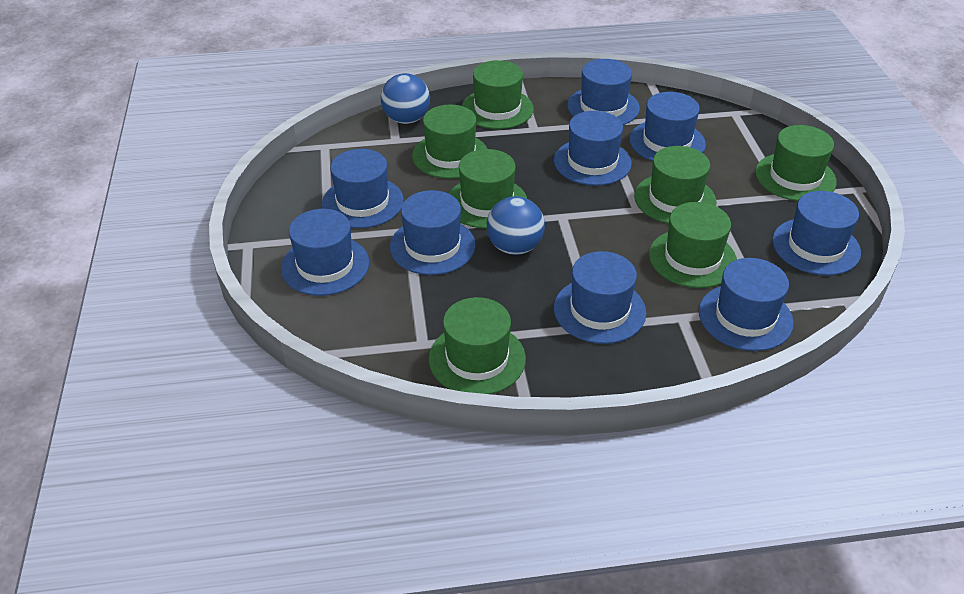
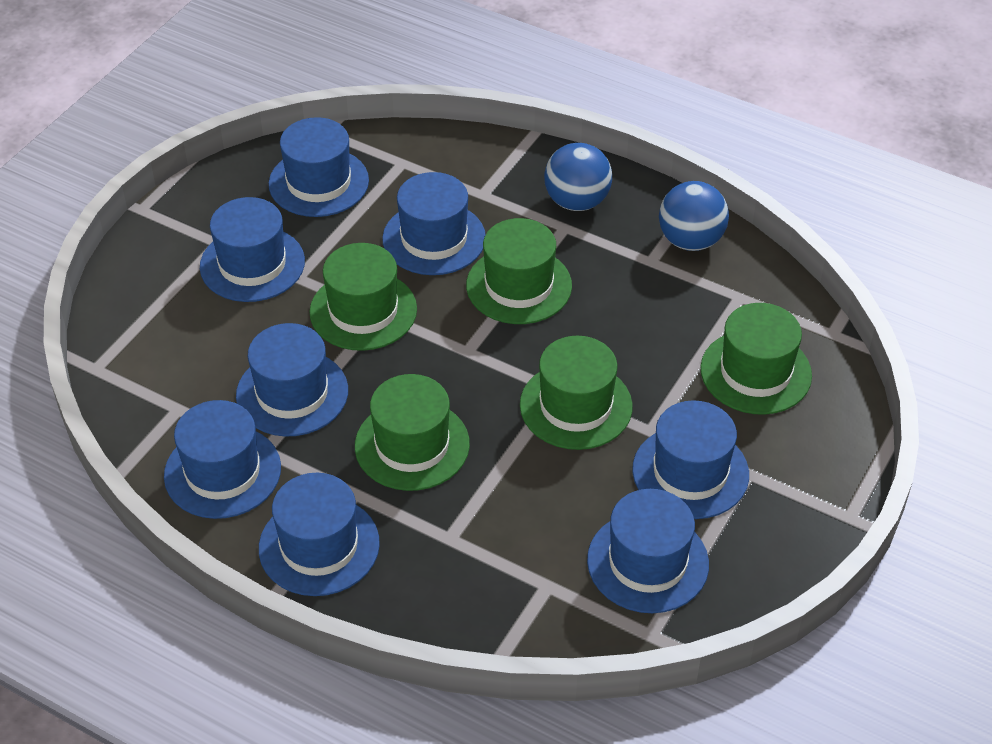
blue hat: [281,209,369,296] [322,149,404,228] [390,190,476,275] [554,111,632,186] [554,251,646,344] [567,59,640,125] [629,92,706,161] [699,258,794,351] [772,191,861,276] = 9 -> [164,400,281,519] [200,197,305,302] [236,323,348,437] [259,473,380,596] [269,117,369,217] [382,172,485,275] [587,489,709,613] [632,400,749,519] = 8
green hat: [412,105,487,179] [429,297,526,394] [449,149,527,229] [462,60,534,129] [634,146,716,224] [649,202,737,288] [755,125,837,201] = 7 -> [309,243,417,351] [355,374,470,491] [466,218,572,324] [520,336,633,450] [701,303,812,415] = 5

